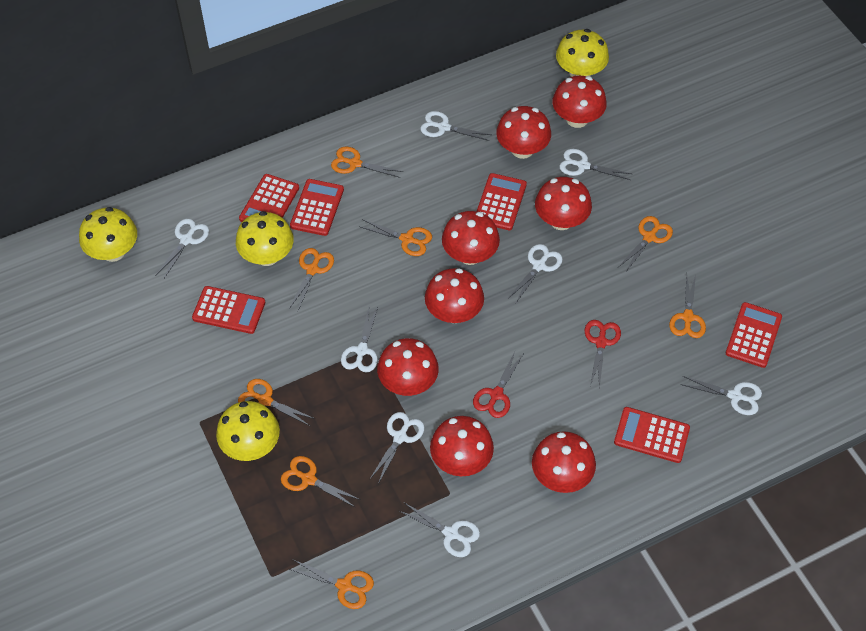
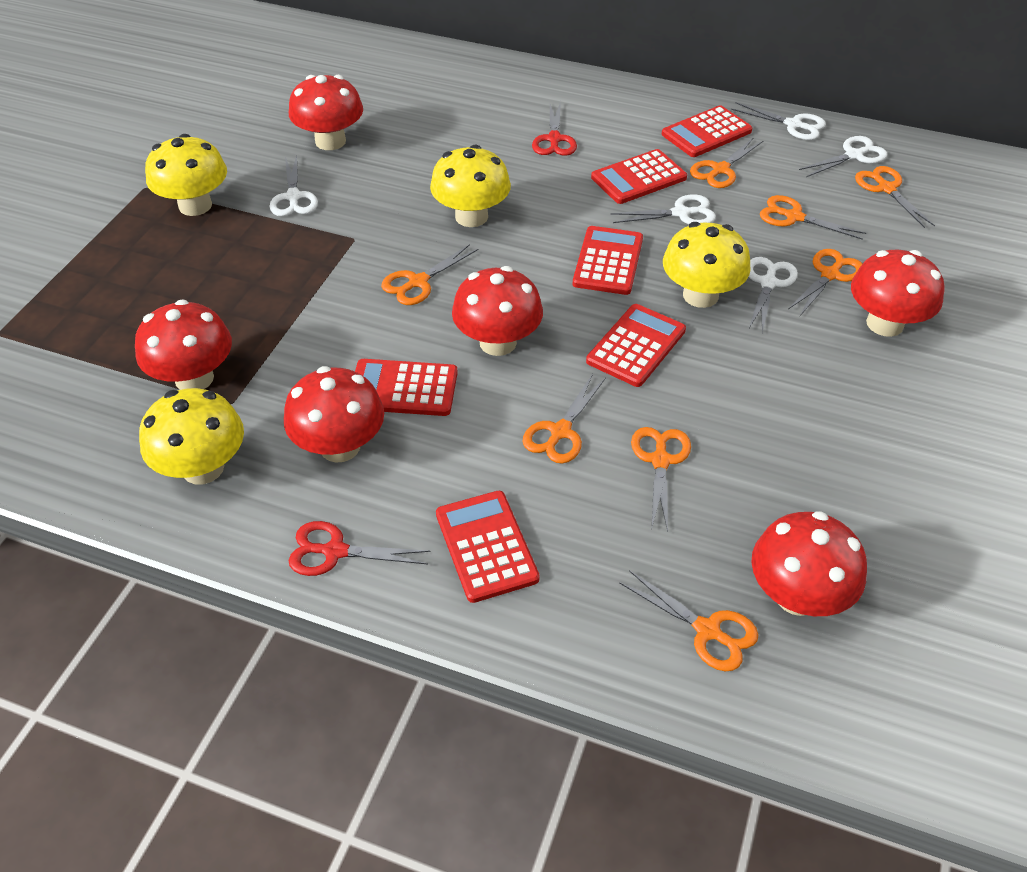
red mushroom: [377,338,439,396] [425,268,484,323] [430,416,494,476] [442,211,500,265] [496,106,551,159] [532,431,596,493] [535,177,592,230] [552,76,607,128] = 8 -> [135,299,232,390] [284,366,384,463] [289,75,363,150] [452,266,543,356] [751,511,867,616] [851,250,944,337] = 6
white scissors: [155,218,209,280] [341,307,378,372] [369,412,425,484] [399,502,480,557] [420,111,491,141] [508,244,563,303] [559,149,632,180] [681,376,762,415] = 8 -> [269,155,318,216] [611,194,716,224] [731,102,826,140] [749,257,798,332] [799,136,887,177] = 5

